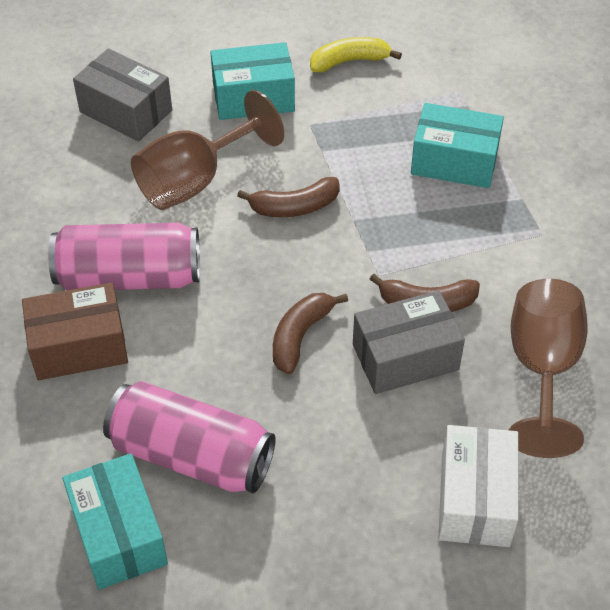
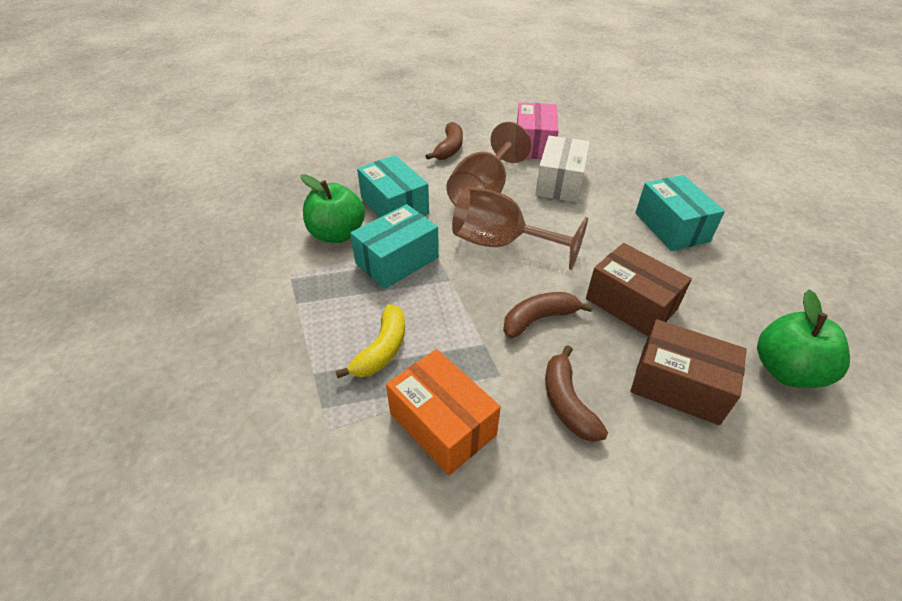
brown box: [22,282,128,380] = 1 -> [586,243,692,336] [630,319,747,425] = 2
green apple: none = 0 -> [301,174,365,243] [757,289,850,388] = 2
grey box: [73,48,172,142] [353,290,465,394] = 2 -> none = 0
orange box: none = 0 -> [386,349,501,476] = 1
pink box: none = 0 -> [517,102,559,159] = 1
pink can: [48,223,200,291] [103,381,276,493] = 2 -> none = 0

